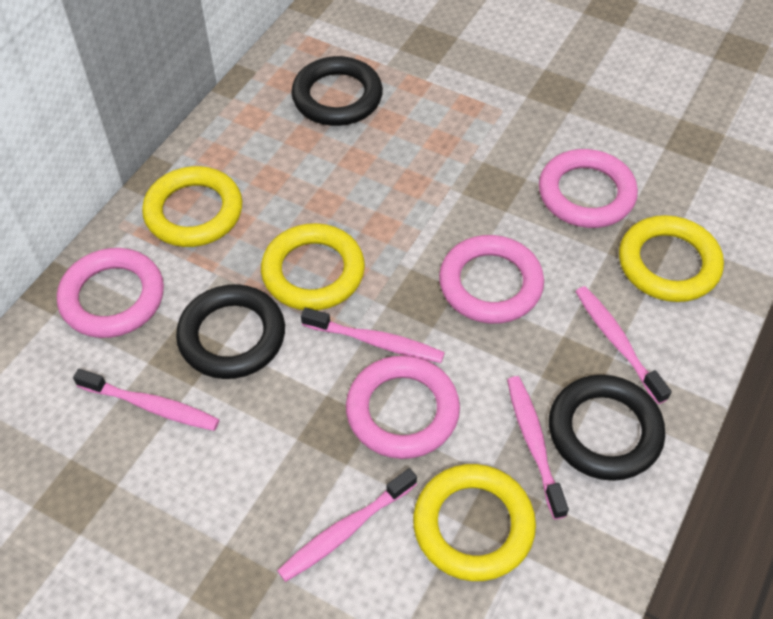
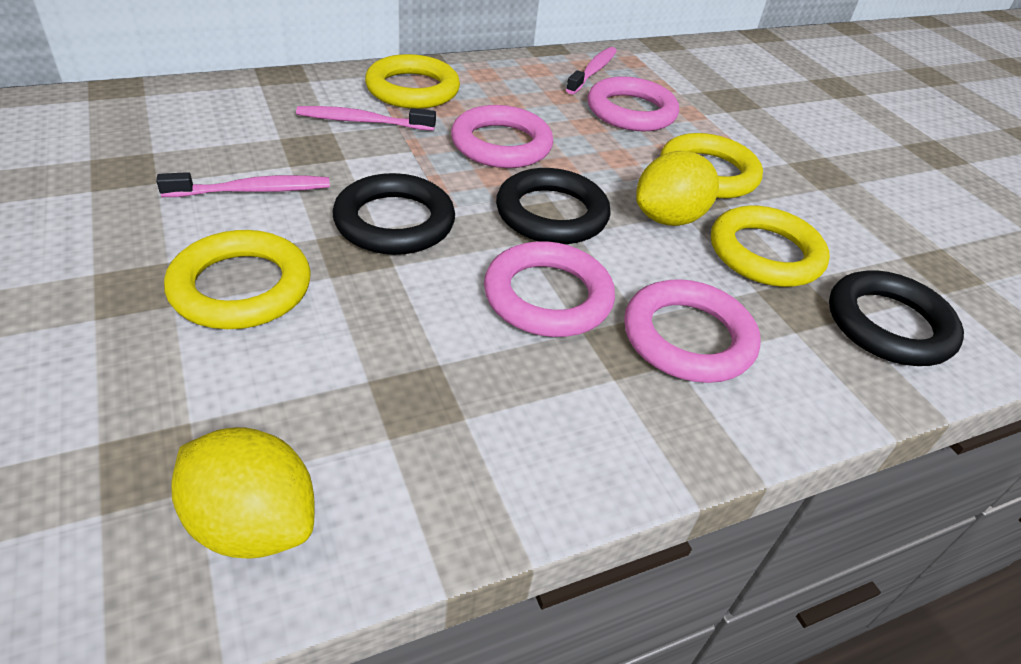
pink toothbrush: [73,369,220,431] [277,468,417,582] [301,308,445,363] [507,376,569,519] [575,286,671,404] = 5 -> [156,172,330,197] [296,106,436,131] [566,47,617,94] = 3
yellow lemon: none = 0 -> [171,427,315,558] [636,151,719,226] = 2

